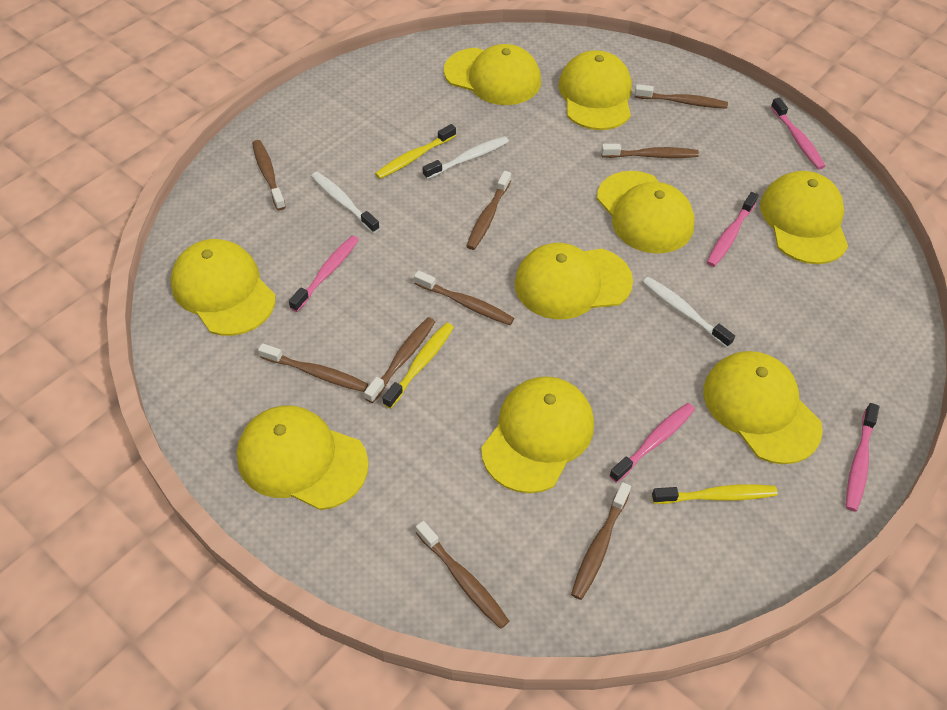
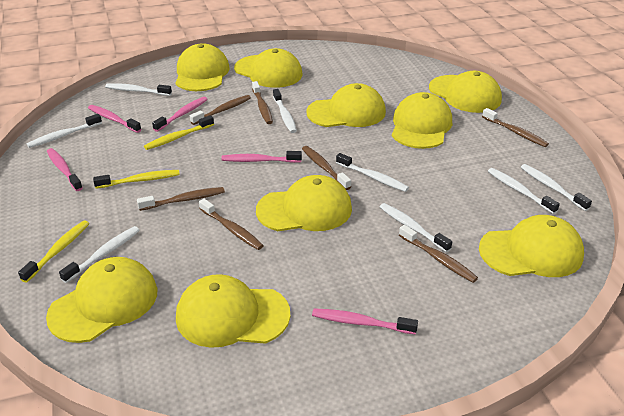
brown toothbrush: [252,140,286,210] [258,343,368,392] [364,317,435,403] [414,271,514,325] [416,521,509,629] [466,171,511,250] [571,482,631,600] [601,144,699,158] [635,84,728,109] = 9 -> [137,187,225,211] [190,95,251,125] [199,199,264,250] [252,81,273,124] [302,146,351,190] [399,225,478,283] [482,108,549,147] = 7
white toothbrush: [311,172,380,233] [423,136,509,179] [643,277,735,348] = 3 -> [26,114,102,148] [59,226,140,283] [105,83,172,96] [273,89,297,133] [336,153,409,192] [380,203,452,252] [488,168,560,214] [521,164,592,211] = 8

